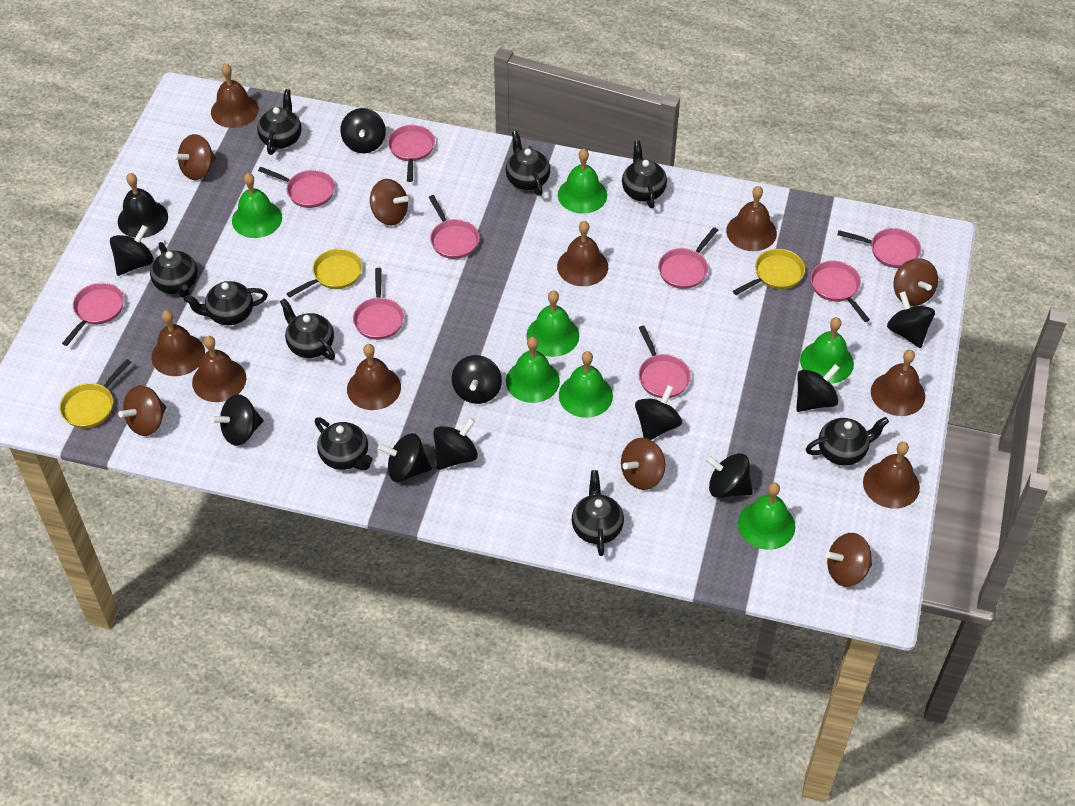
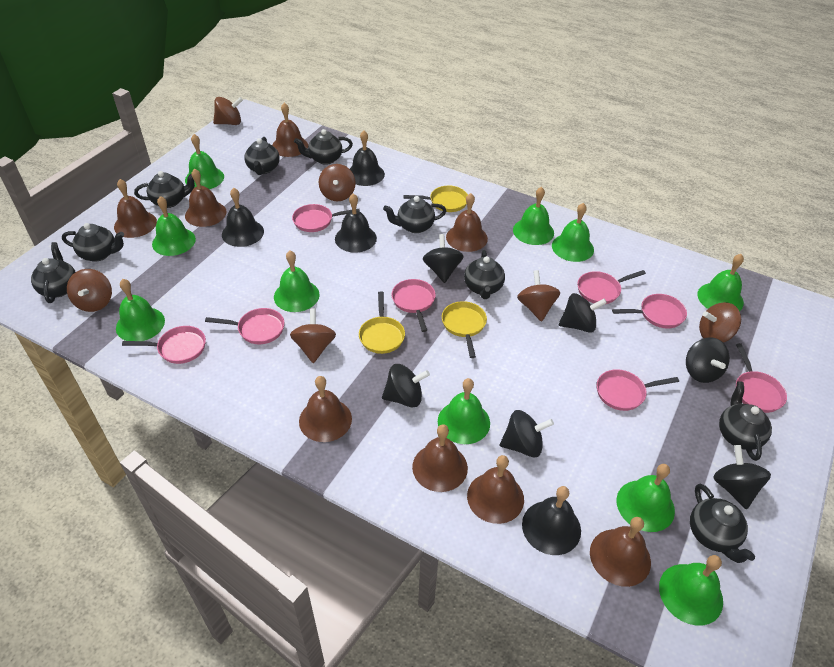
black bell: [118,173,168,238] = 1 -> [222,188,264,247] [335,194,377,253] [350,130,385,186] [522,486,581,555] = 4
black spinning top: [110,225,154,276] [211,394,263,446] [340,108,386,153] [378,433,432,482] [433,418,478,470] [452,355,502,404] [635,385,682,440] [705,453,753,498] [796,364,840,412] [887,291,935,348] = 10 -> [382,364,430,407] [423,234,464,283] [500,410,554,457] [559,293,607,333] [686,337,730,383] [713,445,771,509] = 6
green bell: [232,173,282,238] [506,336,560,403] [526,291,579,357] [558,149,607,214] [559,351,613,418] [738,483,795,550] [800,317,854,383] = 7 -> [116,279,165,341] [152,196,196,256] [185,134,224,189] [274,251,320,312] [438,378,490,444] [513,187,554,245] [552,203,594,262] [616,464,675,532] [659,555,723,626] [697,254,744,311] = 10
pink pan: [62,283,124,346] [258,167,335,208] [353,268,404,340] [388,125,435,182] [429,195,479,259] [639,326,691,398] [658,227,718,289] [810,261,870,322] [837,228,921,268] = 9 -> [122,326,206,364] [205,308,284,344] [292,204,360,232] [391,279,436,332] [577,270,646,304] [597,369,679,411] [612,294,687,328] [736,343,787,413] = 8

